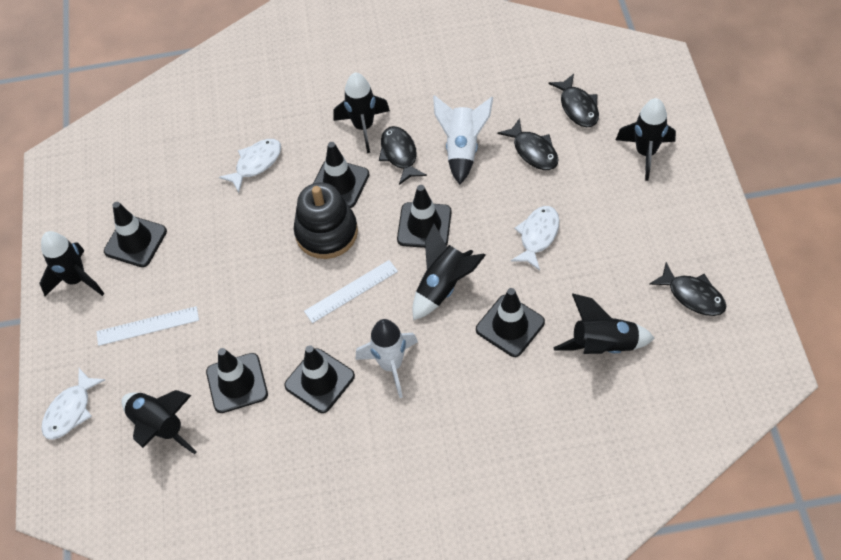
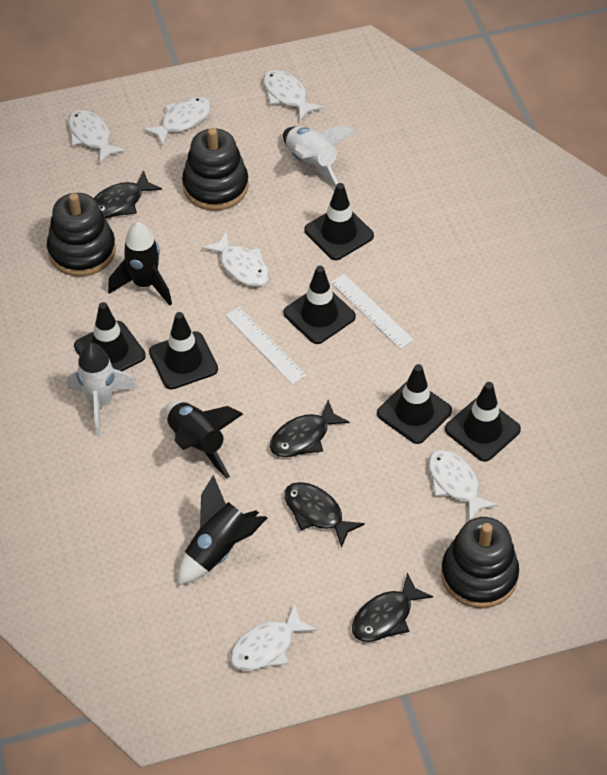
black rocket: [39,231,104,296] [121,390,197,454] [334,73,390,153] [412,223,486,320] [553,294,655,354] [616,98,676,181] = 6 -> [108,222,172,306] [165,401,243,478] [178,475,267,585] = 3
black stacking toy: [294,182,358,259] = 1 -> [47,193,116,277] [182,128,249,211] [441,517,519,608] = 3
white fish: [41,368,105,440] [219,139,281,193] [511,206,559,270] = 3 -> [68,109,126,164] [143,97,211,146] [202,231,269,287] [230,604,317,671] [263,70,324,121] [428,450,498,521] = 6

